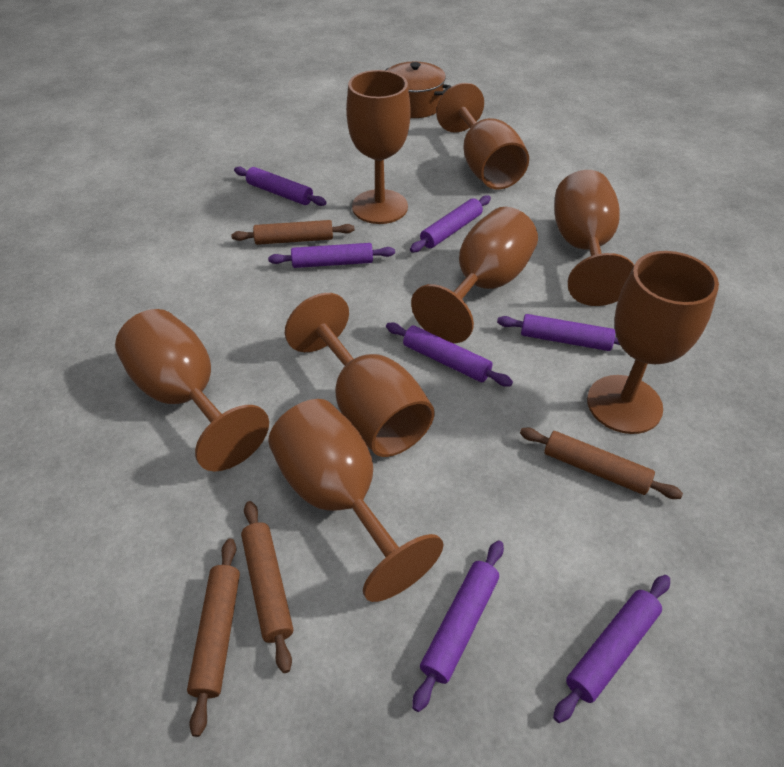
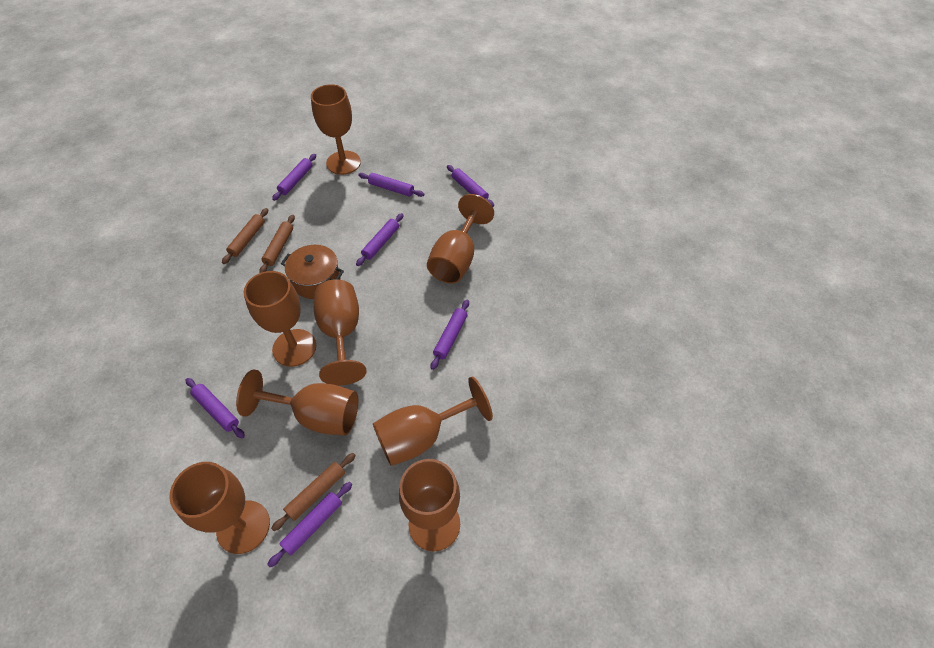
brown rolling pin: [187,538,240,737] [231,220,354,245] [241,501,293,673] [520,428,683,499] = 4 -> [222,208,268,264] [259,215,295,273] [271,453,356,531] = 3

